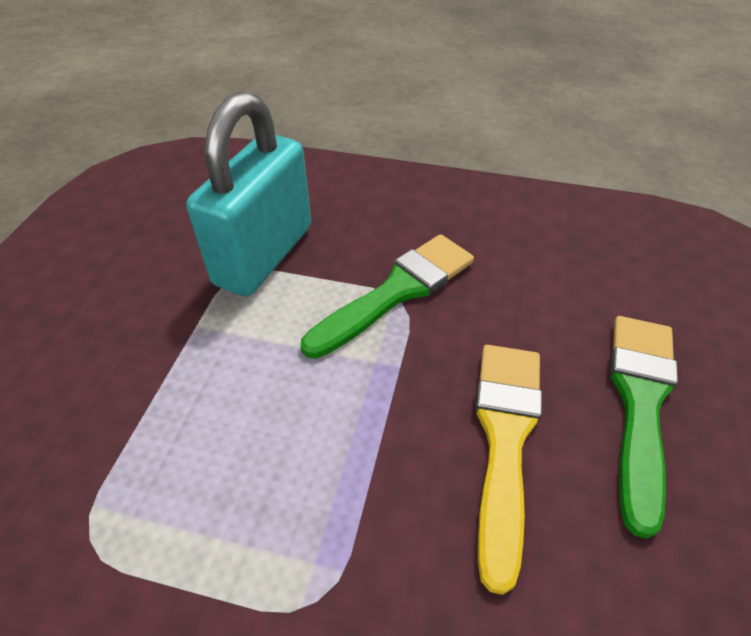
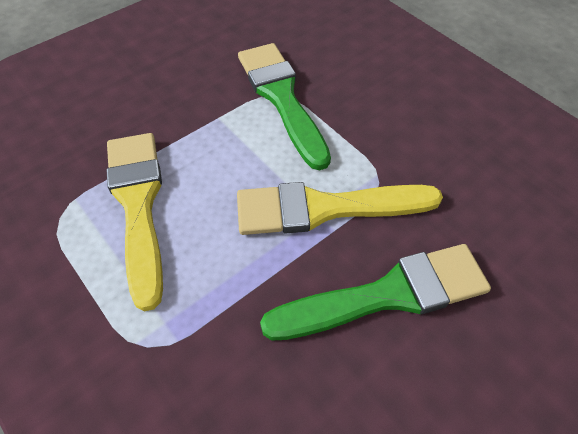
turquoise padlock: [186,91,311,296] = 1 -> none = 0
yellow brush: [475,345,542,595] = 1 -> [107,133,163,311] [237,182,443,235] = 2

